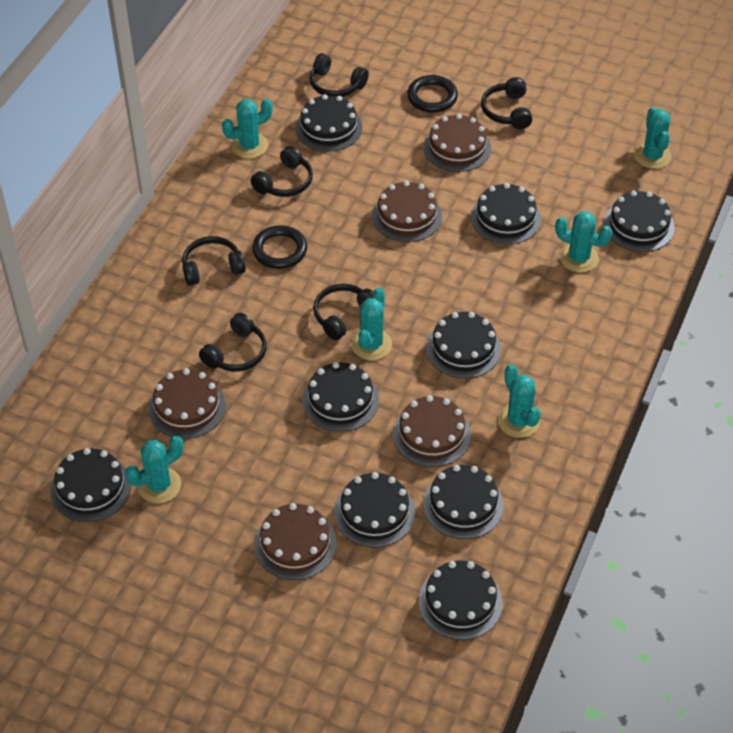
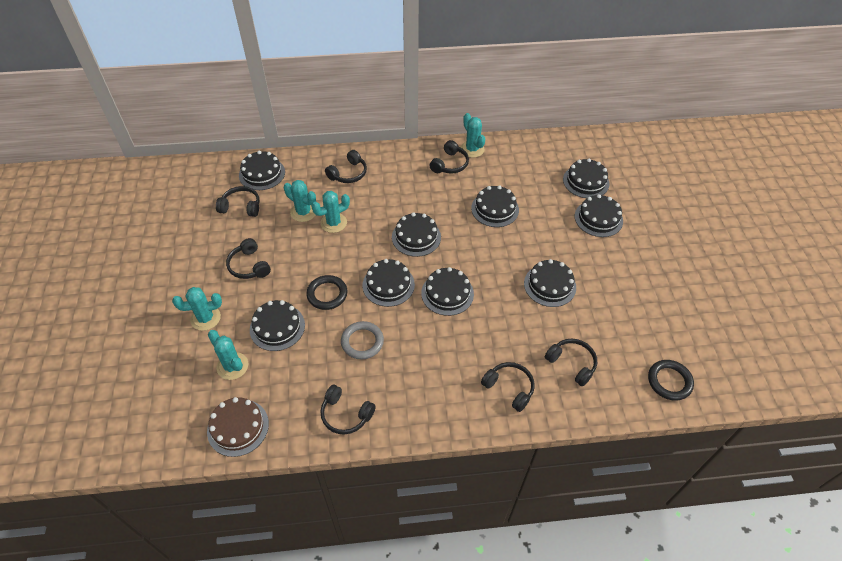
black headphones: [182,236,246,285] [199,313,267,372] [250,146,313,197] [310,53,369,97] [313,284,373,340] [481,77,532,129] = 6 -> [216,186,260,217] [226,238,271,279] [321,385,376,435] [325,150,367,183] [429,140,469,174] [481,362,535,412] [545,339,597,386] = 7
brown cake: [149,368,226,439] [254,503,337,580] [372,181,442,242] [393,395,471,467] [424,114,491,172] = 5 -> [207,397,269,457] = 1
grey ring: none = 0 -> [341,321,384,359] = 1
turquoise cactus: [125,436,183,503] [222,99,273,158] [351,288,392,360] [498,364,541,438] [555,211,612,272] [634,107,671,169] = 6 -> [172,287,222,331] [208,330,248,380] [284,180,316,222] [312,191,350,233] [460,113,485,158] = 5

